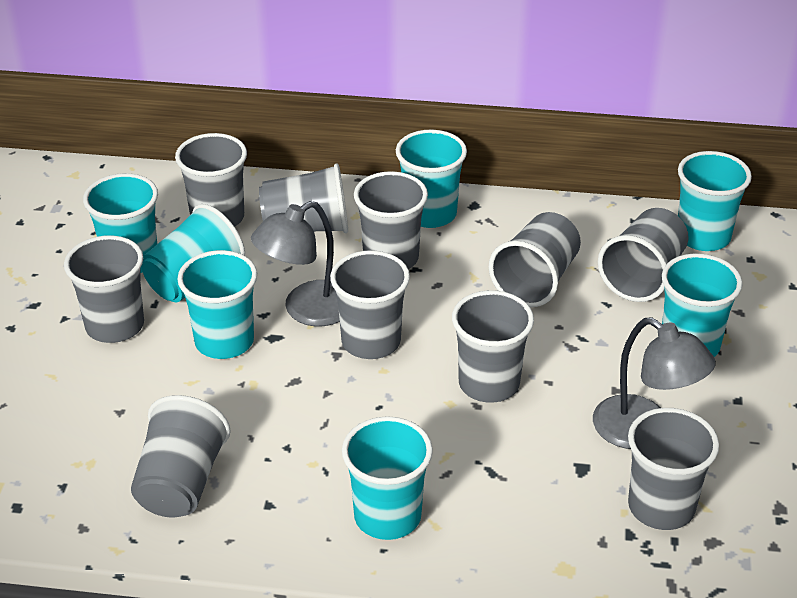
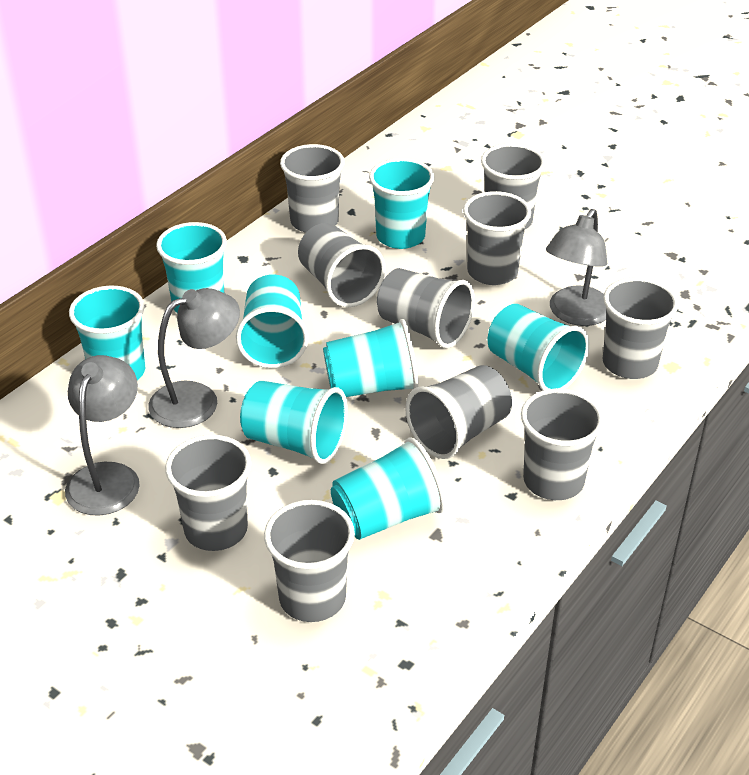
grey lamp: [251,201,340,326] [593,318,716,449] = 2 -> [65,355,140,516] [148,288,240,428] [546,209,607,326] = 3
turquoise cup: [83,173,158,273] [142,204,245,303] [177,250,257,359] [342,416,433,540] [396,130,467,228] [662,253,743,357] [678,151,752,251] = 7 -> [69,286,145,380] [156,222,227,313] [236,274,309,368] [240,381,348,464] [323,319,419,397] [331,438,446,540] [369,158,434,249] [488,304,589,390] = 8

